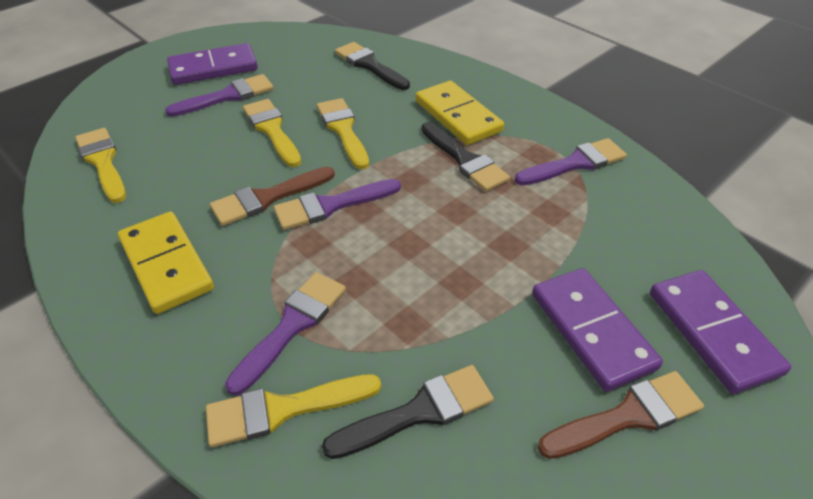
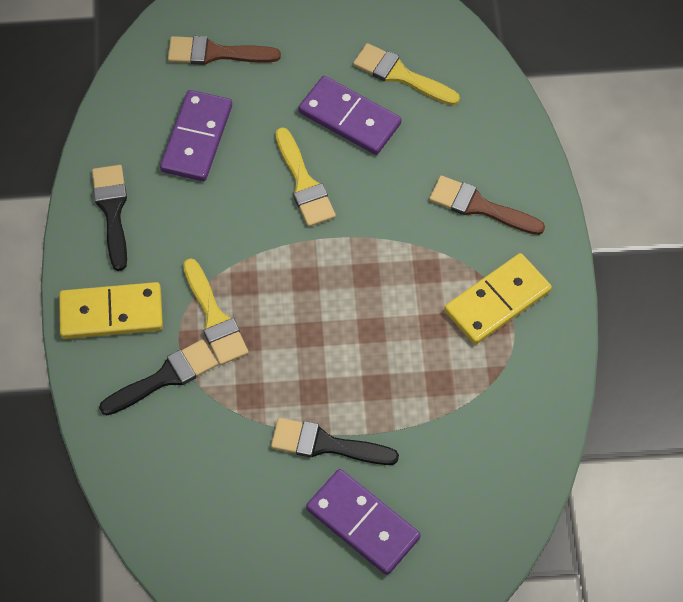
purple brush: [165,74,274,117] [225,272,346,396] [274,179,401,230] [515,138,627,186] = 4 -> none = 0
yellow brush: [75,128,126,203] [206,374,381,447] [243,99,301,167] [317,98,369,170] = 4 -> [183,258,249,365] [275,127,336,227] [353,43,460,105] = 3

